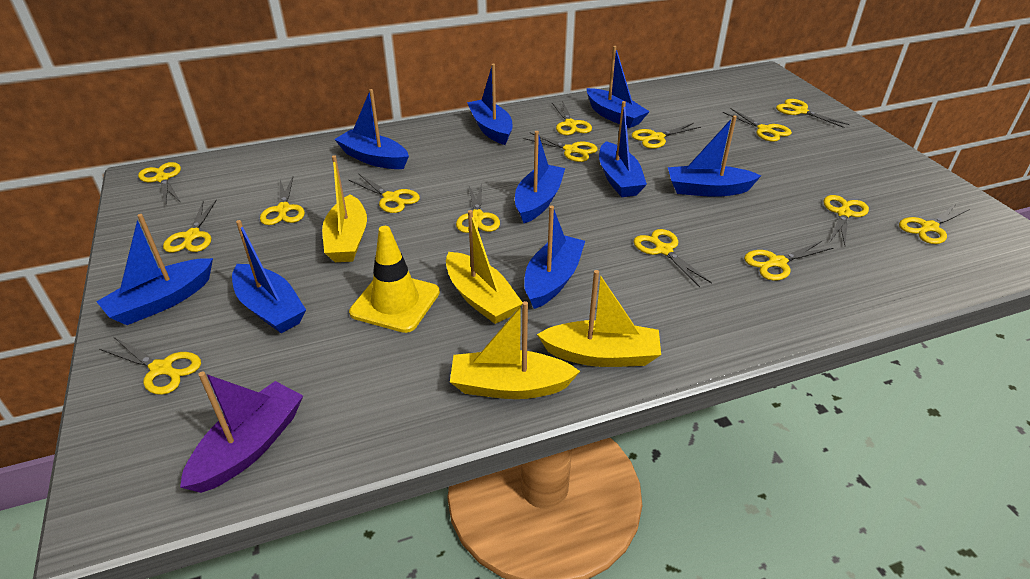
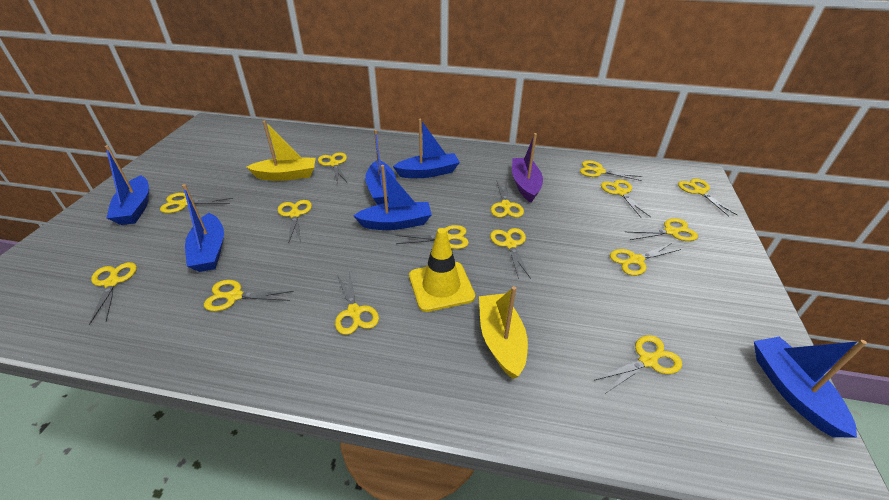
blue boat: [96,214,213,325] [232,220,306,333] [334,89,409,169] [467,64,513,145] [515,131,565,223] [524,205,585,309] [587,46,650,128] [599,101,647,197] [668,115,761,197] = 9 -> [105,145,149,225] [182,184,224,272] [353,165,432,230] [365,130,396,205] [393,119,460,178] [754,337,867,438] = 6
yellow boat: [322,155,367,262] [446,210,523,324] [450,301,580,399] [537,270,661,367] = 4 -> [246,120,316,181] [479,286,528,379] = 2

